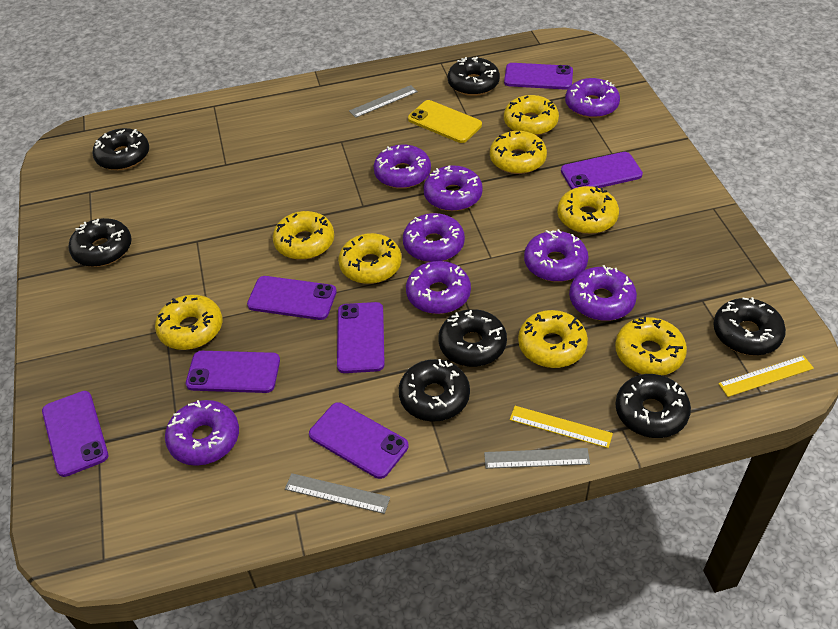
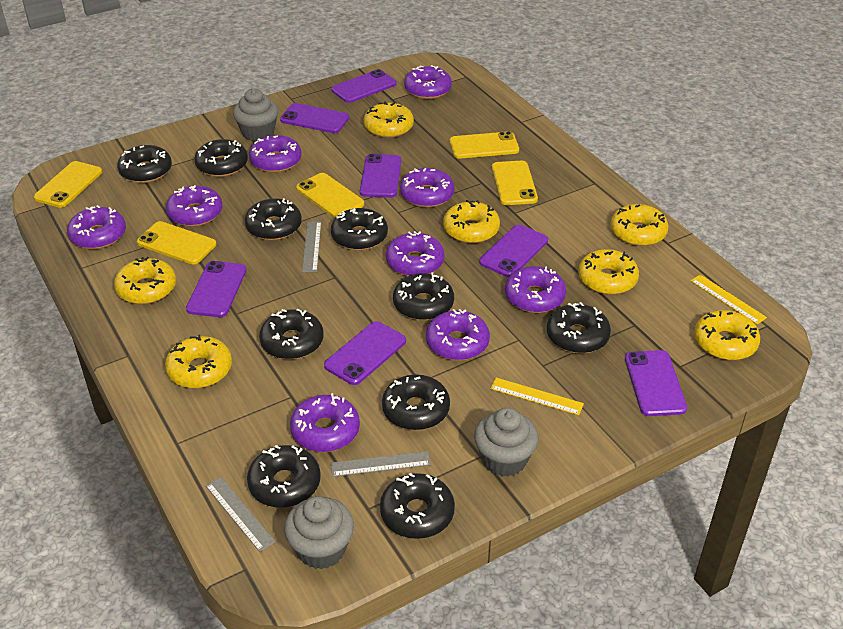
black donut: [68,218,132,267] [92,128,149,170] [399,359,470,422] [438,309,507,367] [448,57,500,96] [615,374,691,438] [713,297,786,355] = 7 -> [117,145,172,183] [194,139,248,177] [245,198,302,240] [247,445,321,508] [259,309,323,359] [331,208,388,250] [380,473,455,539] [382,375,450,430] [393,272,454,320] [547,302,611,353] = 10
grey cupcake: none = 0 -> [233,89,278,142] [284,496,354,569] [474,408,539,477] = 3
purple donut: [165,400,239,466] [373,144,431,189] [403,213,465,262] [406,261,471,314] [423,165,483,211] [524,229,589,282] [565,78,620,118] [569,265,637,321] = 8 -> [67,205,126,249] [166,185,223,226] [249,135,302,172] [290,393,360,452] [386,231,445,276] [400,168,454,207] [404,65,452,99] [426,309,490,360] [505,266,566,313] = 9
yellow donut: [155,295,222,350] [273,211,334,260] [338,233,402,284] [490,131,547,174] [504,95,559,136] [518,310,588,368] [557,186,619,234] [615,317,687,375] = 8 -> [114,257,176,304] [165,335,232,388] [364,101,414,138] [443,200,500,243] [578,249,639,295] [610,204,669,246] [694,310,760,360] = 7
yellow phone: [408,100,482,143] = 1 -> [34,161,102,208] [137,221,216,264] [296,173,364,218] [450,131,519,159] [492,161,538,205] = 5

